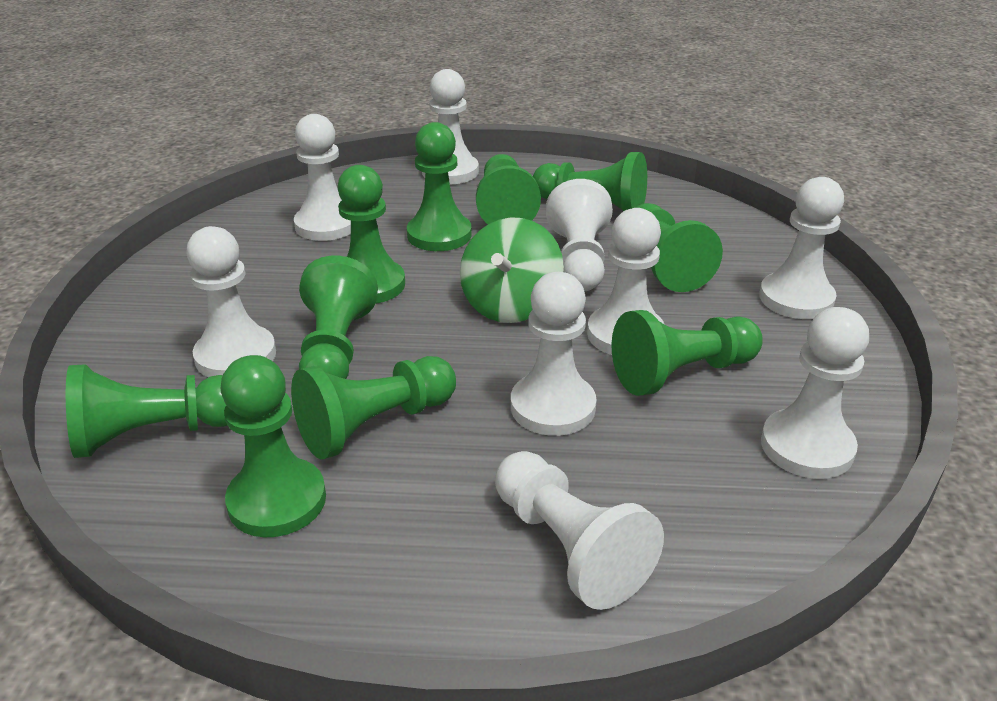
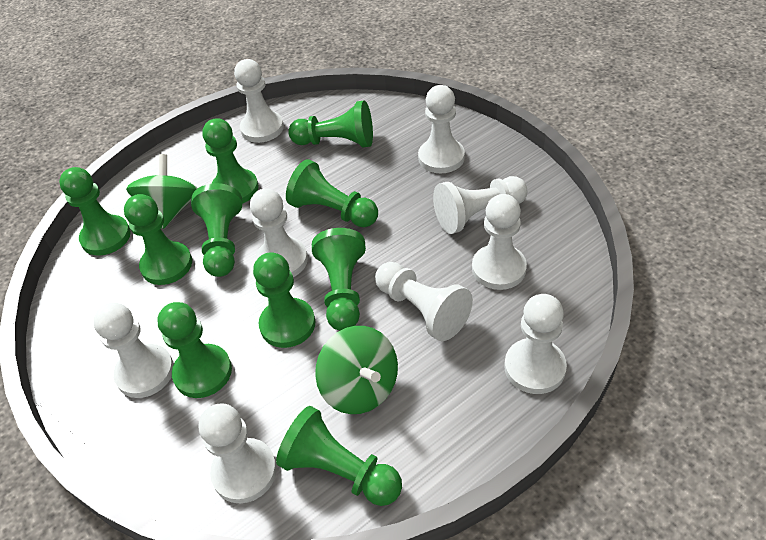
green spinning top: [460,217,564,323] = 1 -> [126,154,198,229] [315,326,398,414] = 2

